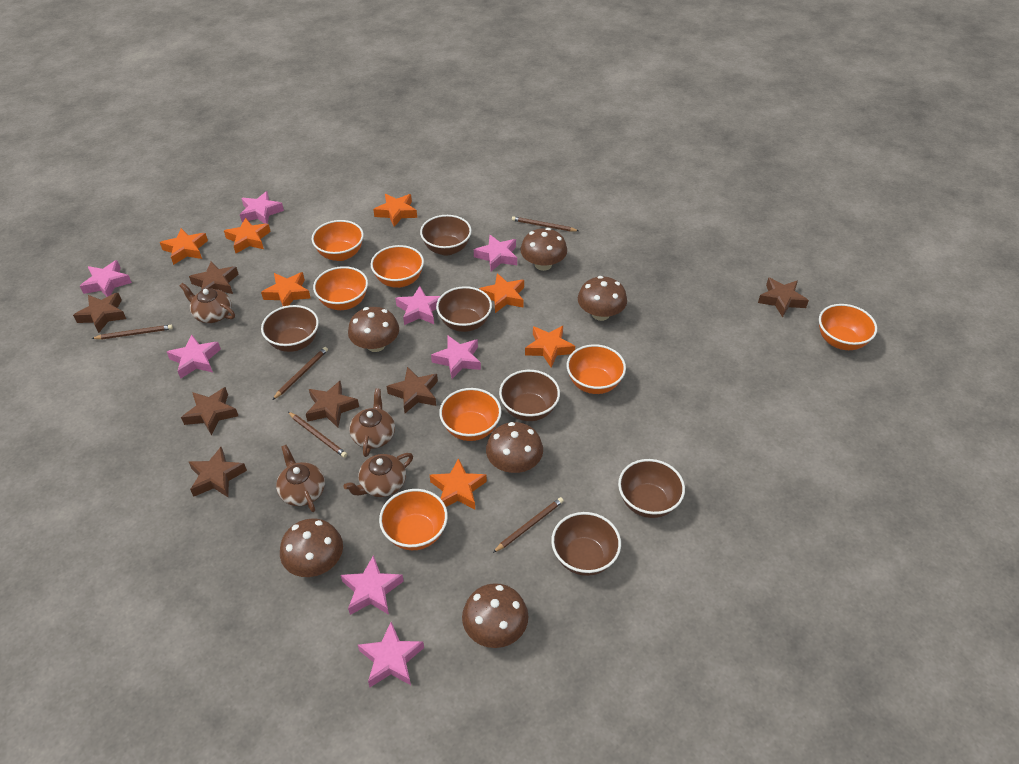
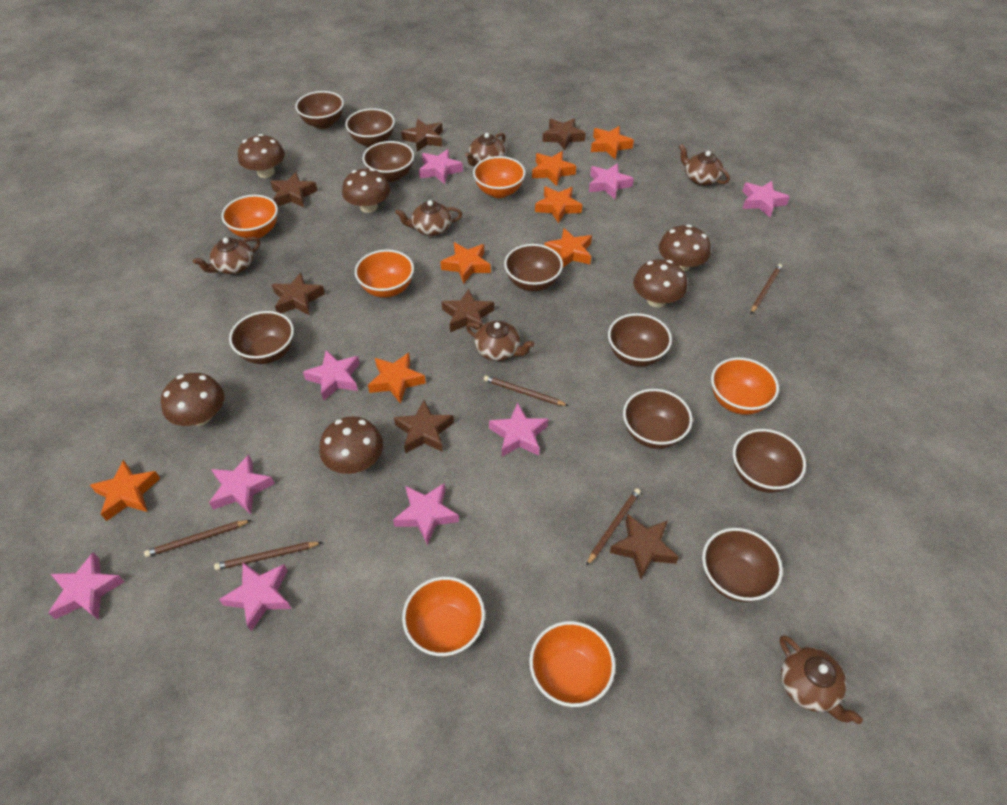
brown bowl: [261,305,319,352] [420,215,472,256] [436,286,492,332] [499,370,560,421] [551,512,621,576] [618,459,685,518] = 6 -> [229,311,294,364] [295,91,344,129] [345,108,395,147] [363,141,414,182] [504,244,563,291] [608,313,672,367] [623,389,692,449] [702,528,783,602] [733,429,806,493] = 9
brown teapot: [180,283,235,323] [276,445,325,512] [343,453,413,497] [349,388,395,457] = 4 -> [193,237,260,274] [395,200,462,236] [465,133,505,166] [466,321,534,361] [679,144,730,186] [780,635,863,724] = 6
orange bowl: [312,220,364,261] [313,266,368,310] [371,245,424,288] [379,489,448,550] [439,388,502,441] [567,344,626,394] [819,304,877,350] = 7 -> [221,195,278,238] [355,250,414,298] [402,577,485,656] [473,156,526,198] [529,621,615,707] [711,357,779,415] = 6
pink star: [80,260,132,297] [167,334,221,379] [240,191,284,224] [340,555,404,615] [358,622,424,687] [395,286,440,325] [431,336,481,379] [474,235,517,271] = 8 -> [49,552,125,620] [209,454,274,514] [219,563,292,631] [303,350,360,401] [393,483,459,545] [419,149,463,184] [489,403,548,457] [589,163,634,199] [742,181,790,217] = 9

